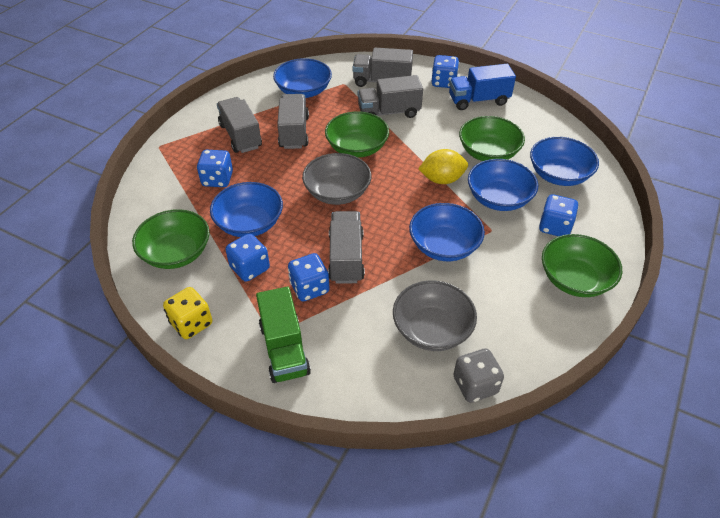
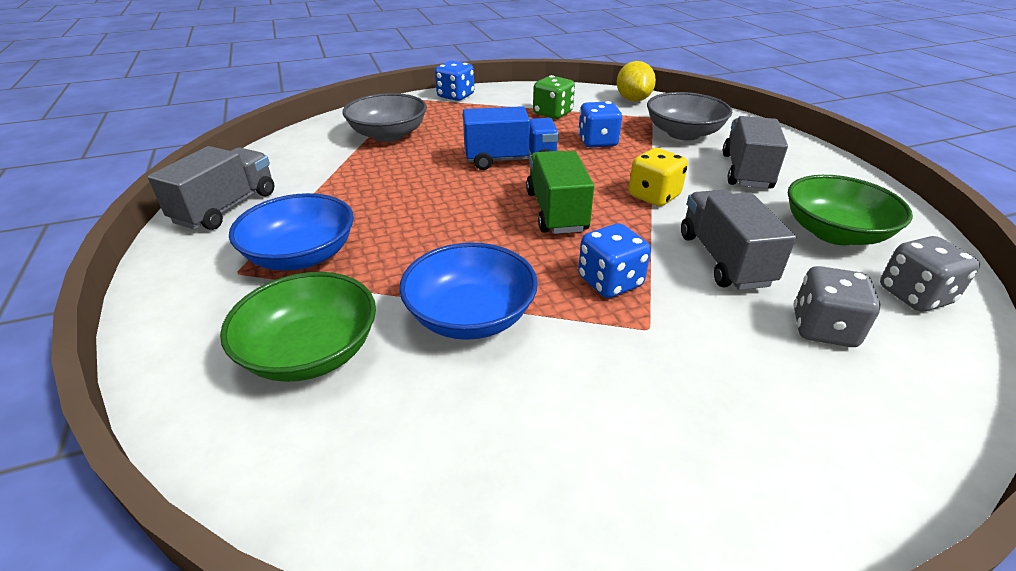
blue bowl: [210,182,283,237] [273,58,332,98] [409,203,485,261] [468,159,538,211] [530,137,599,186] = 5 -> [229,193,354,271] [399,243,538,340] = 2
blue dice: [197,150,233,187] [225,233,270,282] [288,253,330,301] [431,55,459,88] [539,194,579,236] = 5 -> [435,61,474,101] [578,101,622,147] [578,223,651,298] = 3
green bowl: [132,209,210,269] [325,111,389,157] [459,116,525,161] [542,234,622,297] = 4 -> [220,272,376,382] [788,175,913,245] = 2
green dice: none = 0 -> [533,75,575,119] = 1
grey dice: [454,349,504,403] = 1 -> [793,266,881,347] [880,236,980,312] = 2
grey truck: [217,97,262,153] [277,94,309,149] [328,211,365,284] [353,48,413,87] [358,75,423,118] = 5 -> [148,146,274,230] [681,190,796,290] [723,116,788,189] = 3

